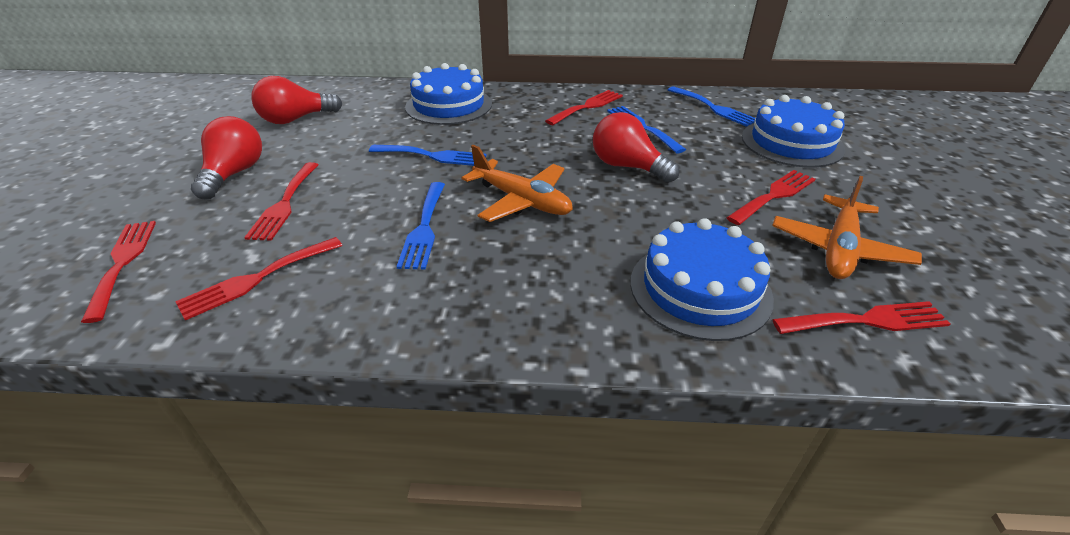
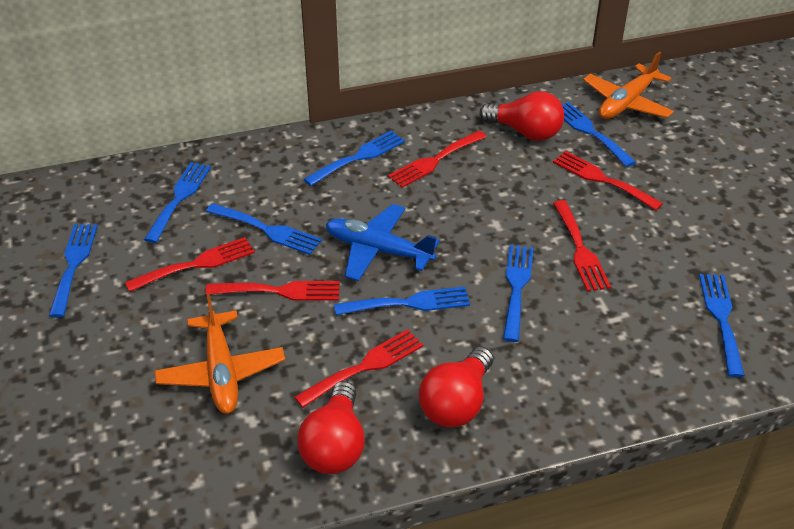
blue cake: [405,63,492,125] [630,218,774,341] [742,95,845,168] = 3 -> none = 0
blue fork: [369,145,487,166] [396,182,445,270] [607,106,686,154] [668,86,755,127] = 4 -> [49,224,98,317] [144,162,211,243] [206,203,322,255] [304,130,405,186] [334,286,470,315] [503,245,534,342] [562,102,636,167] [699,274,745,377] = 8
blue plane: none = 0 -> [326,204,440,281] = 1

